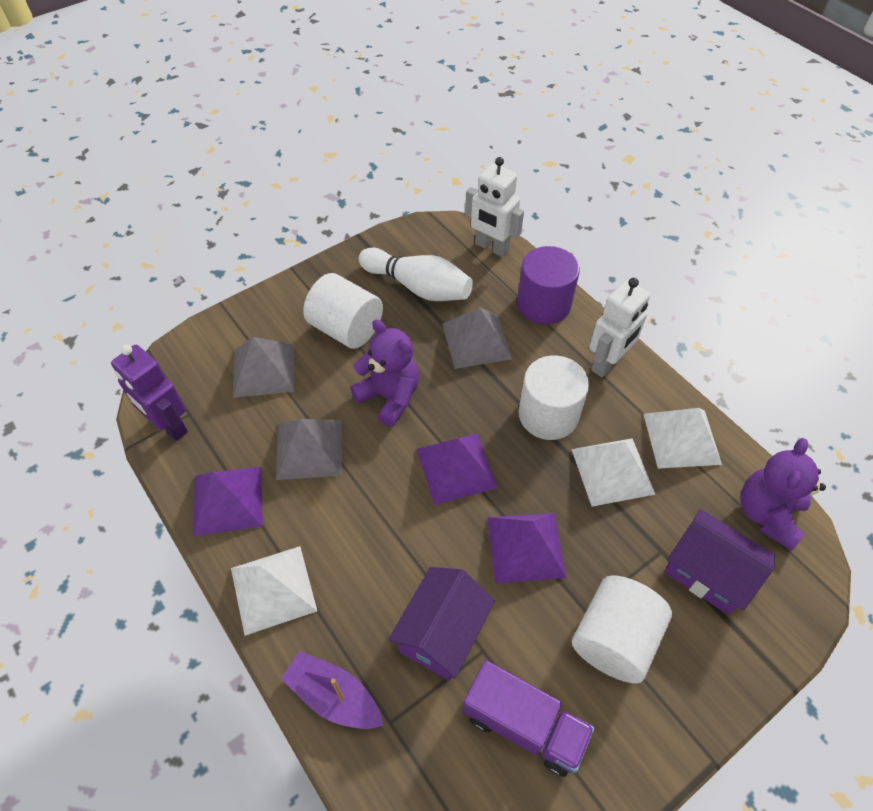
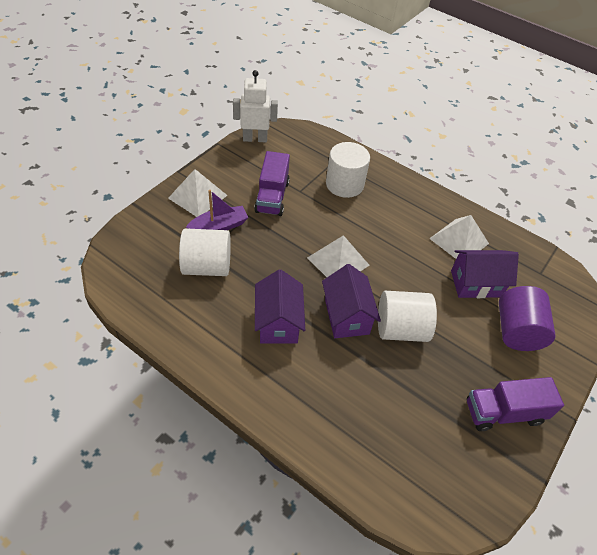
grey pyramid: [233,337,295,398] [276,419,342,480] [442,307,512,369] = 3 -> none = 0
purple house: [388,567,495,680] [664,509,775,615] = 2 -> [255,269,305,344] [322,264,381,338] [451,250,519,298] = 3
purple pyramid: [193,467,263,536] [417,433,498,505] [487,513,566,583] = 3 -> none = 0
purple robot: [111,345,188,441] = 1 -> none = 0
purple teddy bear: [350,319,419,427] [741,438,826,551] = 2 -> none = 0
purple truck: [463,660,594,777] = 1 -> [254,151,290,216] [467,377,564,431] = 2
white bowling pin: [359,248,473,301] = 1 -> none = 0
white robot: [465,157,524,257] [589,278,650,377] = 2 -> [233,70,278,142] = 1

